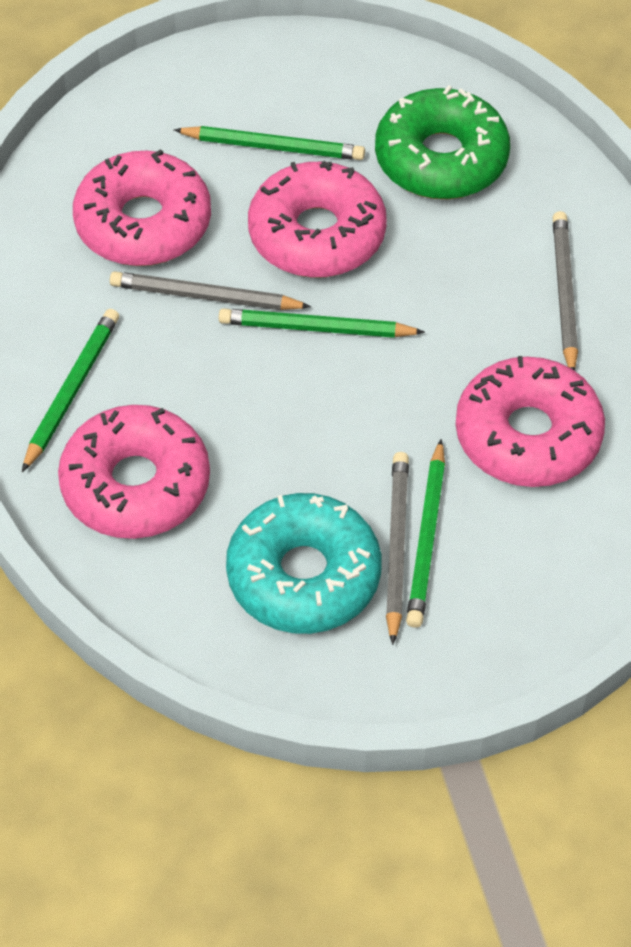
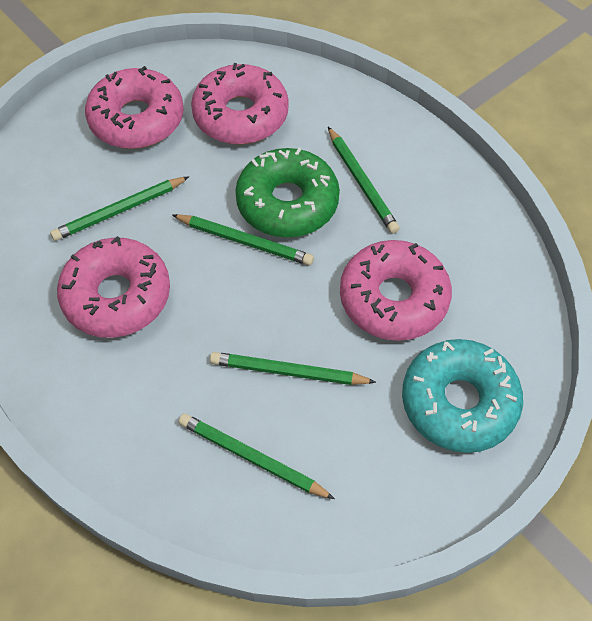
green pencil: [22,309,119,472] [174,126,365,160] [219,308,425,338] [406,439,445,628] = 4 -> [50,176,189,241] [172,214,314,266] [179,413,335,499] [210,352,376,385] [328,127,400,234] = 5
grey pencil: [110,271,311,310] [386,452,409,645] [553,211,578,371] = 3 -> none = 0

